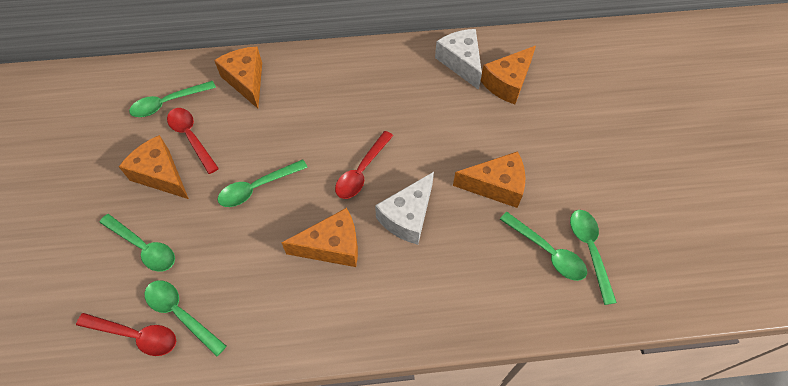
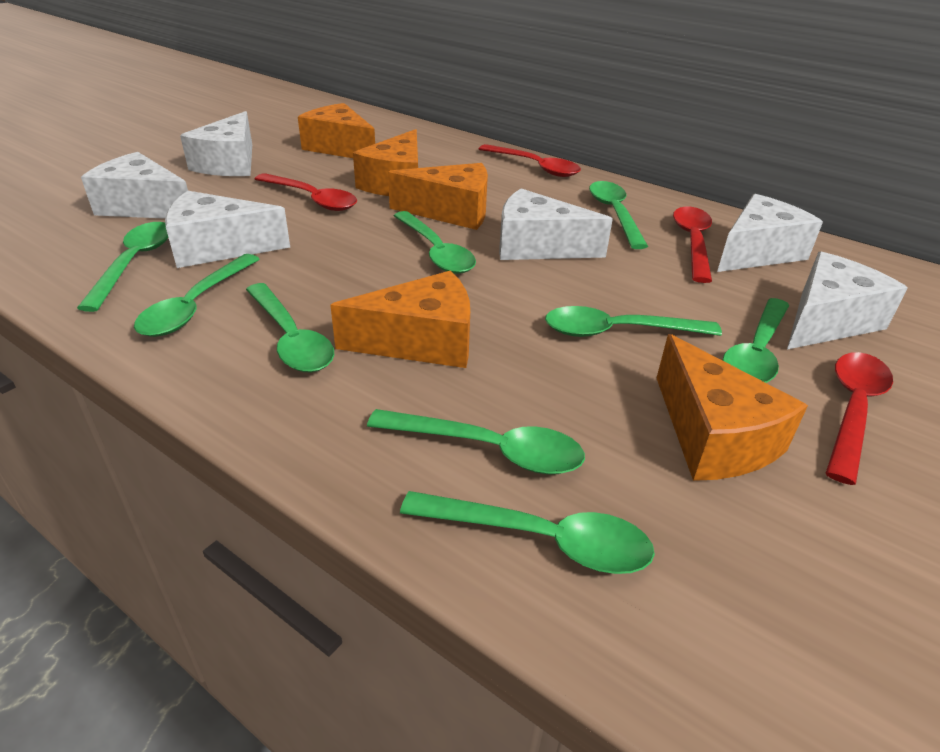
green spoon: [99,214,175,272] [129,81,216,117] [144,280,226,357] [218,159,308,207] [500,212,587,281] [570,210,617,305] = 6 -> [77,222,168,312] [134,254,259,337] [246,283,335,373] [367,409,585,474] [394,211,476,274] [400,491,655,574] [545,306,722,337] [589,181,648,249] [722,298,789,383] = 9
red spoon: [76,313,176,356] [167,108,219,174] [335,131,393,199] = 3 -> [255,173,357,211] [479,144,581,177] [673,207,712,283] [826,352,893,485] = 4
white cheese: [375,172,434,245] [435,29,482,90] = 2 -> [81,152,188,219] [165,191,290,268] [180,111,252,176] [499,188,613,260] [717,194,823,272] [787,251,908,350] = 6

